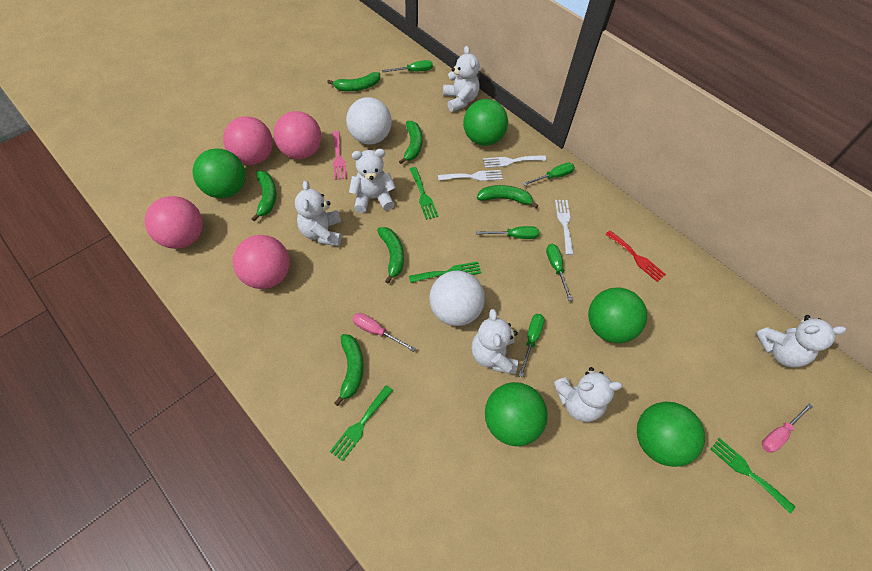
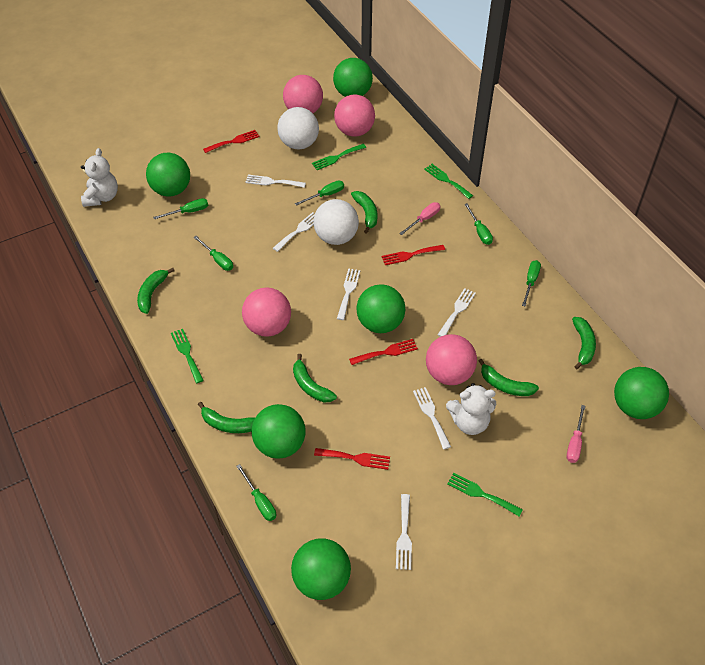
green ball: [193,148,246,198] [463,99,508,146] [485,382,548,446] [588,288,647,343] [637,402,705,467] = 5 -> [146,153,190,197] [252,404,306,459] [291,538,351,600] [333,58,373,97] [356,284,405,333] [614,367,669,419] = 6
green screwdriver: [382,60,433,72] [476,226,539,239] [519,314,545,377] [523,162,575,186] [546,244,572,301] = 5 -> [153,198,208,219] [193,236,233,271] [236,464,276,521] [295,180,344,206] [464,203,493,245] [522,260,541,306] = 6
pink fork: [332,131,347,180] = 1 -> none = 0
red fork: [605,230,666,282] = 1 -> [203,130,260,153] [314,448,390,470] [349,339,418,365] [382,245,445,265] = 4
white fork: [438,170,503,181] [483,155,546,168] [555,200,574,255] = 3 -> [245,175,306,188] [273,212,315,252] [337,268,360,320] [396,494,412,570] [413,387,451,449] [438,288,476,337] = 6
white teddy bear: [295,180,341,246] [349,149,396,213] [443,46,480,112] [472,309,518,374] [554,367,623,422] [755,315,846,367] = 6 -> [81,148,118,207] [446,383,496,435] = 2

